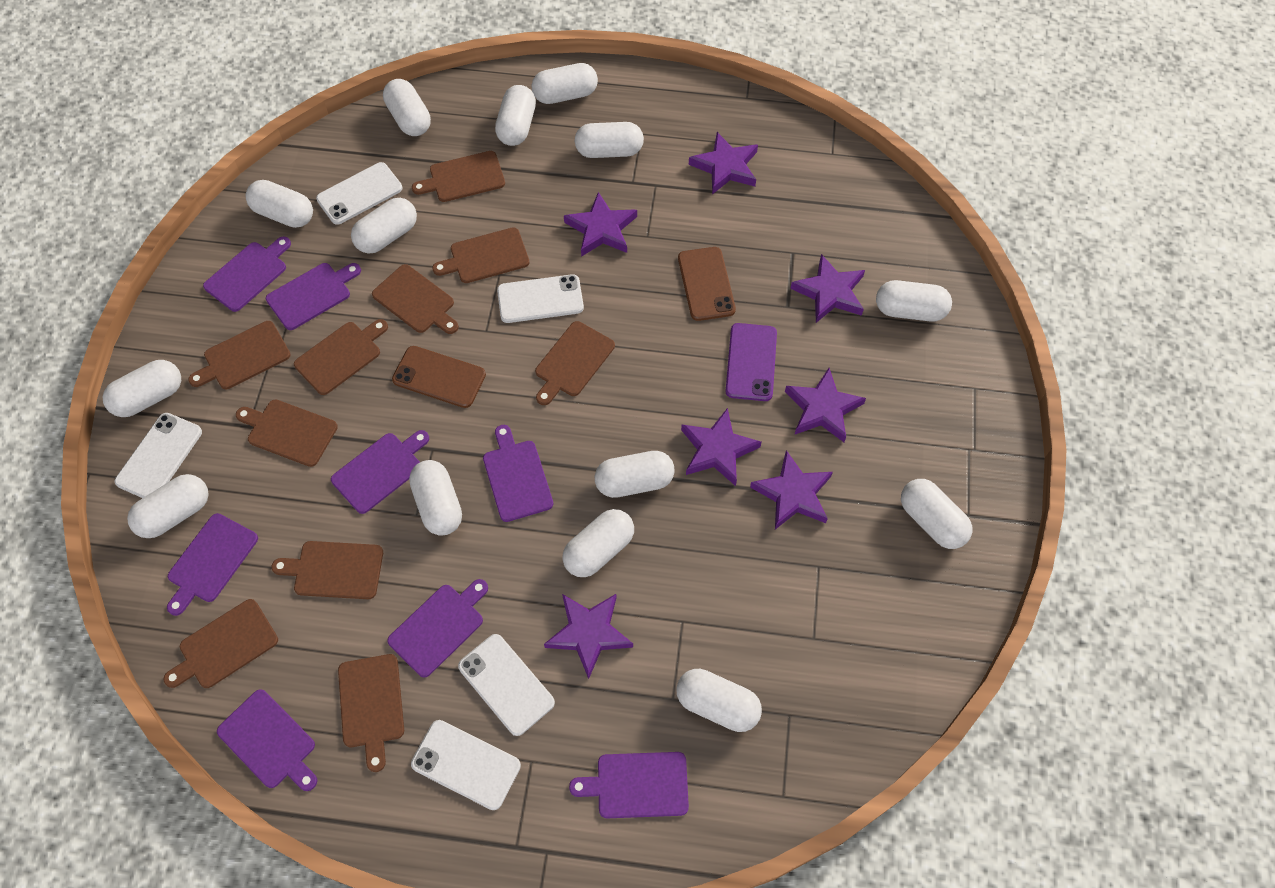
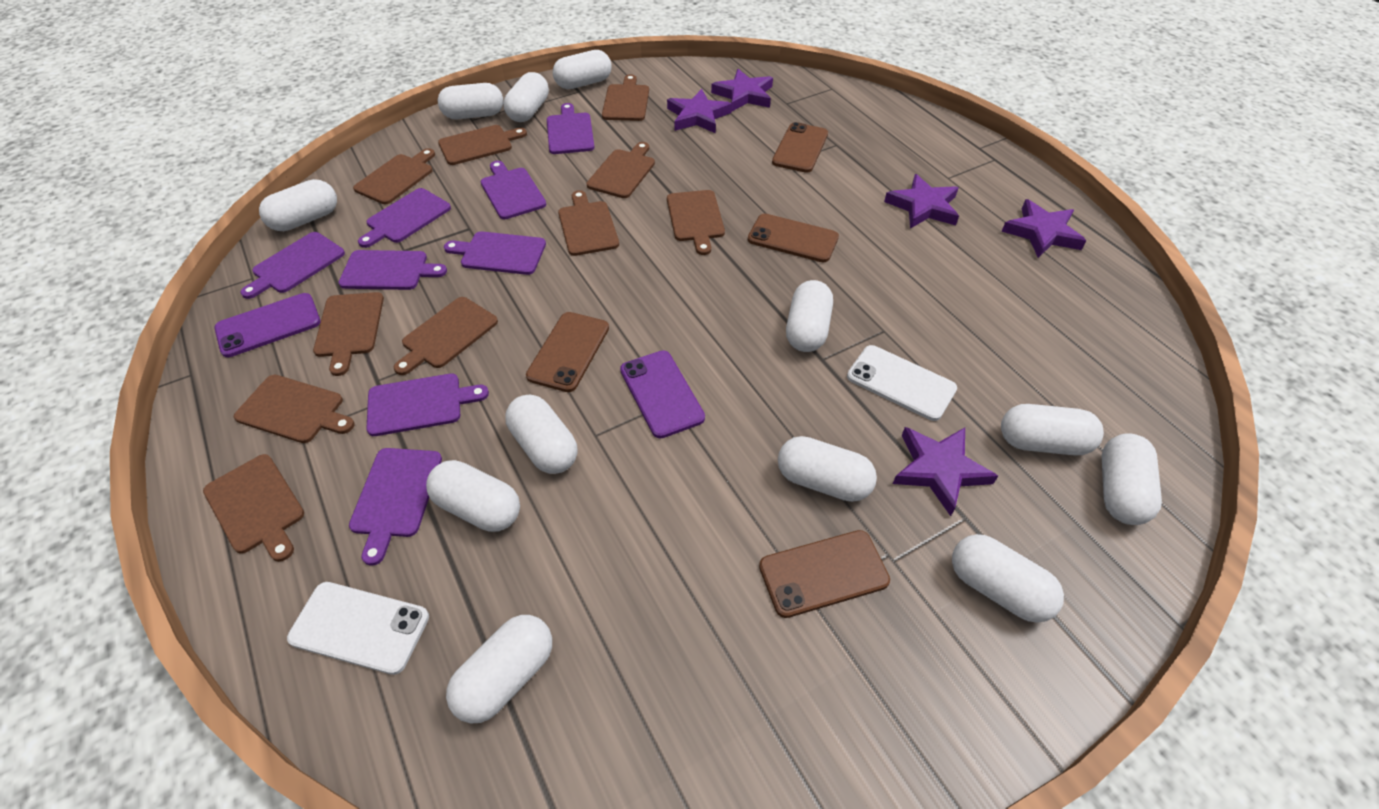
brown phone: [392,346,486,408] [678,247,736,321] = 2 -> [526,312,609,392] [748,214,839,262] [759,530,890,618] [772,122,828,173] = 4
purple phone: [726,323,777,401] = 1 -> [214,293,321,357] [620,350,705,439] = 2
purple star: [544,594,633,679] [564,192,637,257] [681,408,762,486] [689,132,758,194] [750,450,833,529] [785,368,866,442] [790,254,865,323] = 7 -> [667,89,732,133] [711,69,773,111] [884,174,959,229] [893,427,998,516] [1001,199,1086,258] = 5
white capsule: [103,360,181,417] [127,474,209,538] [246,180,313,228] [351,198,417,253] [383,79,431,136] [409,460,462,536] [495,85,536,146] [532,63,598,104] [562,509,634,577] [575,122,644,158] [595,451,675,498] [676,669,762,732] [876,280,952,322] [901,479,972,549] = 14 -> [259,179,337,231] [426,460,520,532] [438,83,503,119] [446,615,552,724] [503,72,549,122] [505,394,578,474] [553,50,612,89] [778,436,877,502] [786,280,833,352] [952,534,1064,623] [1001,404,1104,456] [1102,433,1162,525] = 12
white phone: [115,413,202,498] [316,162,402,225] [411,720,521,810] [458,634,555,736] [497,274,584,323] = 5 -> [287,582,429,675] [847,345,957,421] = 2

